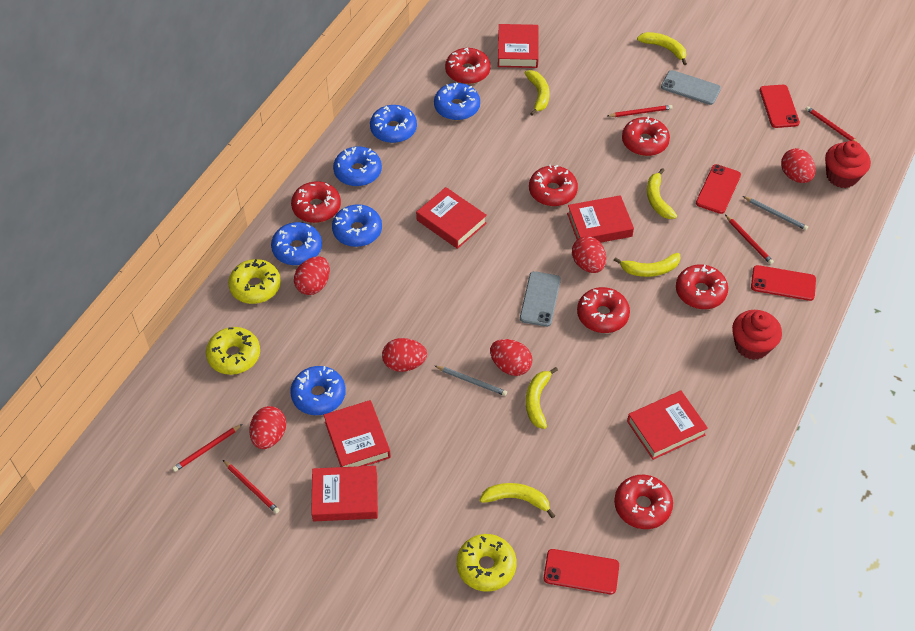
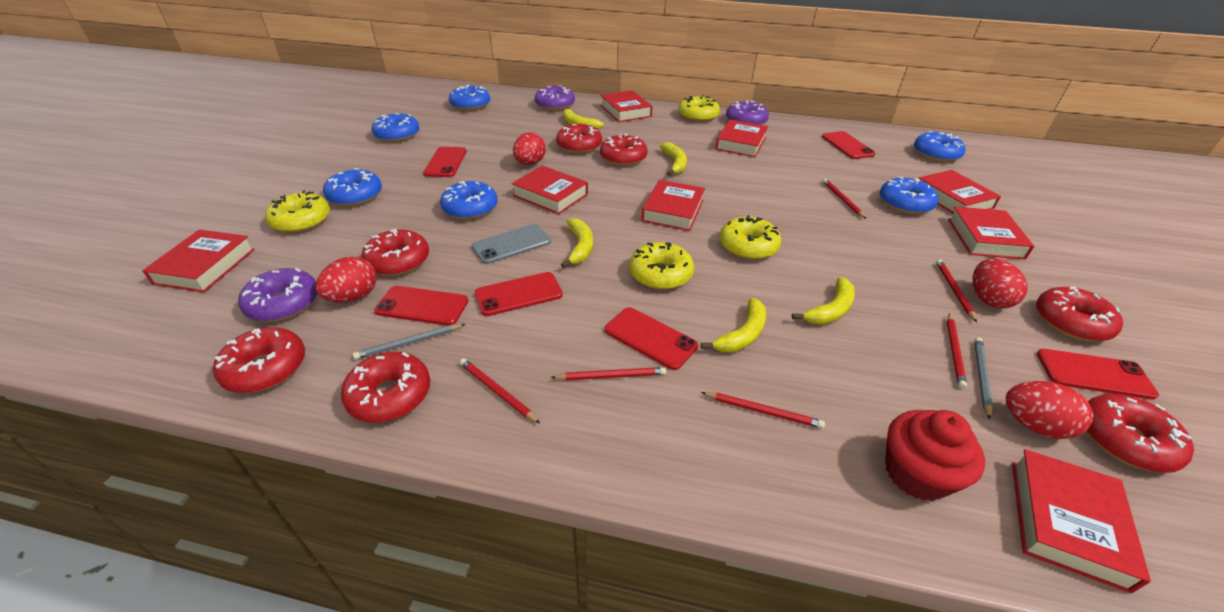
grey phone: [520,271,561,327] [661,70,721,105] = 2 -> [472,224,551,264] = 1
purple donut: none = 0 -> [238,268,317,322] [535,85,575,111] [726,100,769,125] = 3
red book: [311,466,378,521] [324,400,391,467] [416,187,487,249] [498,24,539,68] [567,195,634,243] [627,391,708,460] = 6 -> [142,230,255,292] [512,166,588,214] [600,90,653,122] [641,180,705,231] [715,120,768,157] [919,170,1001,213] [948,207,1034,259] [1012,449,1151,593] = 8
red cupcake: [732,310,782,360] [825,141,871,188] = 2 -> [885,410,985,501] = 1
red egg: [249,406,286,449] [294,256,330,295] [382,338,427,372] [490,339,532,376] [572,236,606,273] [781,148,816,183] = 6 -> [315,257,377,303] [513,132,546,165] [973,259,1028,308] [1006,381,1093,439] = 4
red pencil: [172,424,242,472] [223,460,279,514] [608,105,673,117] [725,215,774,264] [806,106,859,143] = 5 -> [460,358,540,423] [551,367,666,380] [701,392,825,429] [823,178,866,219] [936,259,977,322] [947,313,967,389] = 6
red phone: [544,549,619,594] [696,164,741,214] [751,265,816,301] [760,85,800,128] = 4 -> [374,286,469,326] [423,147,467,177] [475,272,563,316] [604,307,698,370] [822,131,875,159] [1037,349,1159,400] = 6
yellow banana: [480,483,555,518] [525,70,550,116] [526,367,558,429] [614,253,680,277] [637,32,687,65] [647,168,677,219] = 6 -> [561,218,593,268] [563,107,604,129] [660,142,687,176] [701,298,766,353] [792,277,855,325] = 5
yellow donut: [206,327,260,375] [228,259,281,304] [457,534,517,592] = 3 -> [265,190,330,233] [629,242,694,290] [678,95,720,122] [719,215,781,260] = 4

